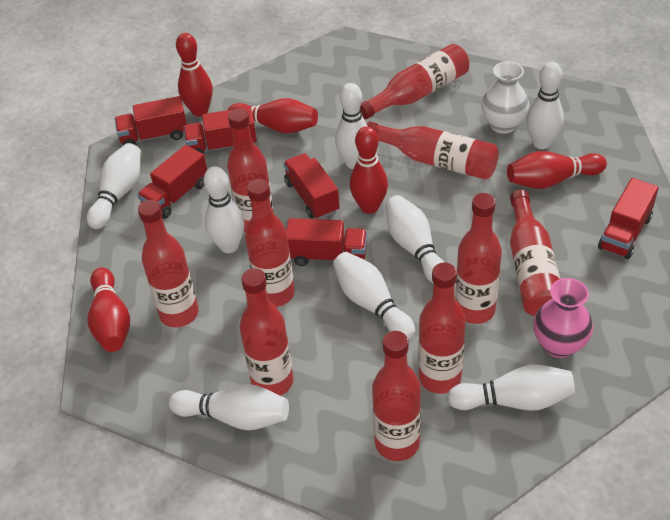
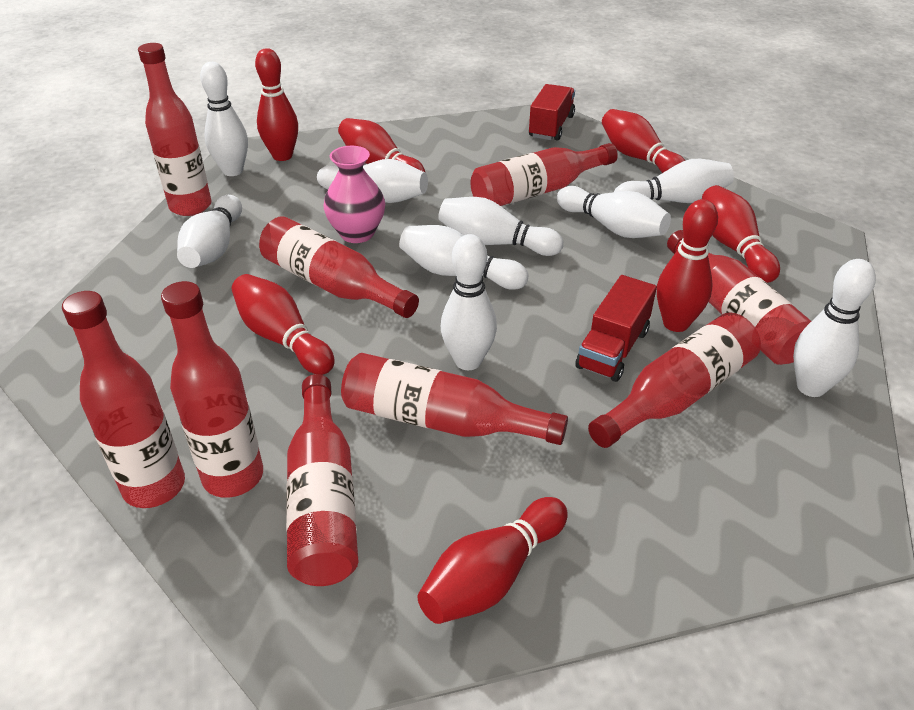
red bottle: [138,200,198,327] [227,108,274,233] [239,268,293,396] [245,179,295,307] [360,44,469,119] [367,122,499,180] [372,331,421,461] [418,263,466,394] [455,193,502,324] [510,189,560,316] = 10 -> [62,291,185,508] [138,43,212,216] [161,281,263,498] [259,216,419,318] [286,374,358,586] [341,353,568,445] [470,143,618,206] [588,313,761,448] [667,230,811,365] = 9
red bowling pin: [88,267,130,352] [176,33,213,117] [228,98,318,134] [350,126,388,214] [507,151,607,189] = 5 -> [231,274,335,375] [255,48,298,161] [338,118,425,172] [417,497,568,624] [602,109,685,173] [657,199,718,332] [702,185,780,283] = 7
red truck: [115,96,187,146] [137,145,207,219] [184,107,257,154] [283,153,340,219] [286,218,367,266] [598,178,659,259] = 6 -> [529,84,575,141] [575,275,657,382] = 2
white bowling pin: [87,143,141,229] [169,384,289,430] [204,166,245,253] [333,252,415,340] [335,83,367,169] [385,195,445,284] [447,364,575,411] [526,62,564,149] = 8 -> [177,195,242,268] [200,62,248,176] [317,159,428,203] [399,225,528,290] [438,197,563,256] [441,234,497,370] [557,186,671,238] [614,159,734,203] [793,259,876,397] = 9
white vase: [481,61,529,134] = 1 -> none = 0

